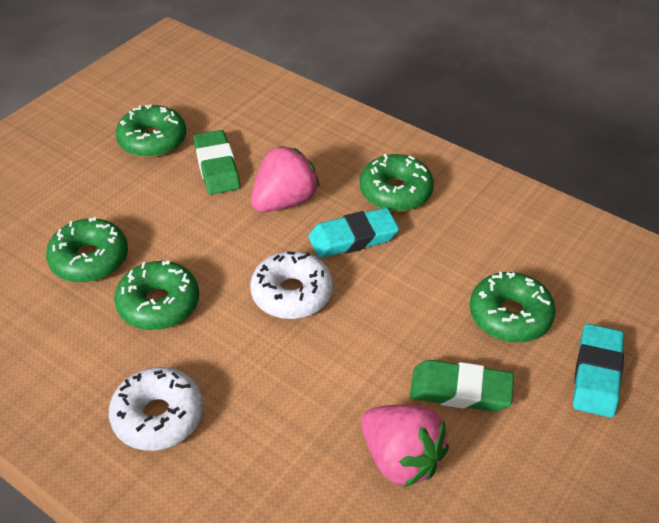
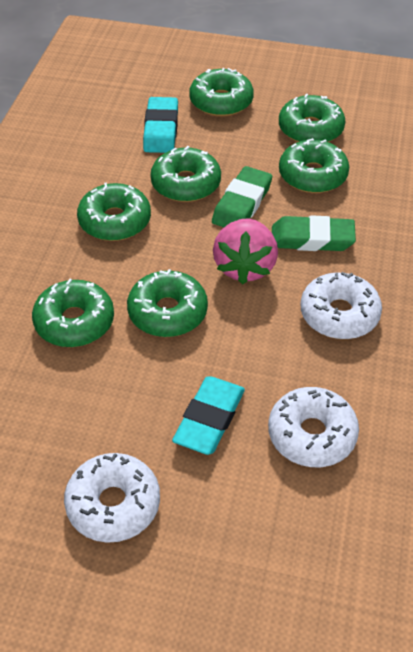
green donut: [46,217,128,283] [114,260,199,330] [116,104,186,158] [360,154,434,212] [470,272,556,343] = 5 -> [32,279,114,347] [77,182,151,241] [127,269,208,337] [150,146,221,202] [189,68,254,117] [279,94,345,142] [279,138,349,193] = 7
pink strawberry: [251,146,320,212] [361,405,449,488] = 2 -> [213,218,278,285] = 1
white donut: [109,367,203,451] [250,251,333,319] = 2 -> [64,453,160,543] [268,387,359,467] [301,272,382,339] = 3

